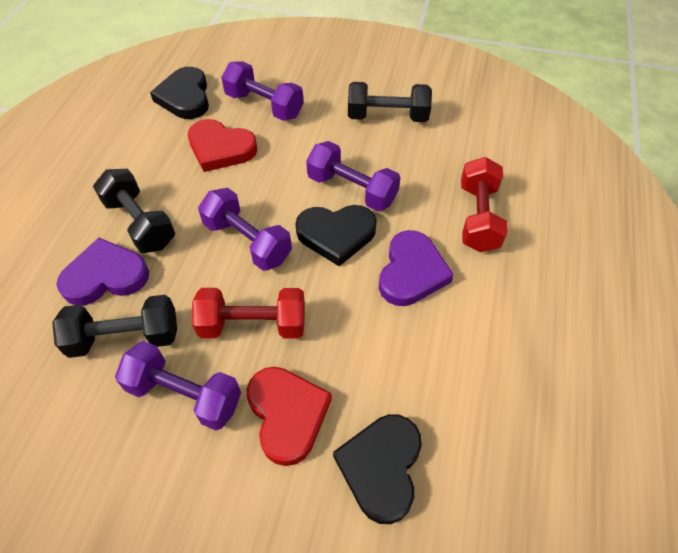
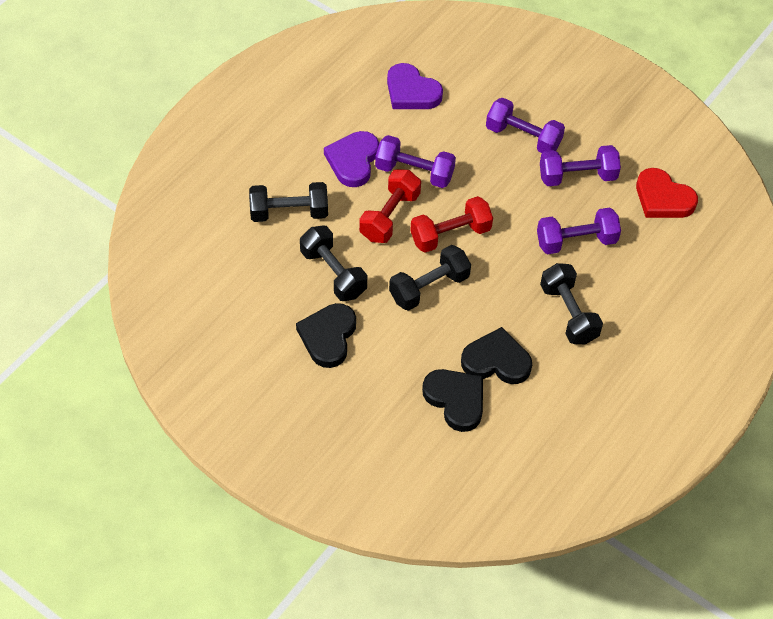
black dumbbell: [52,295,177,358] [93,169,175,253] [348,82,432,122] = 3 -> [249,182,328,222] [300,226,367,301] [389,245,471,311] [540,263,603,344] = 4
red heart: [188,119,257,172] [247,367,332,466] = 2 -> [636,168,698,218] = 1

